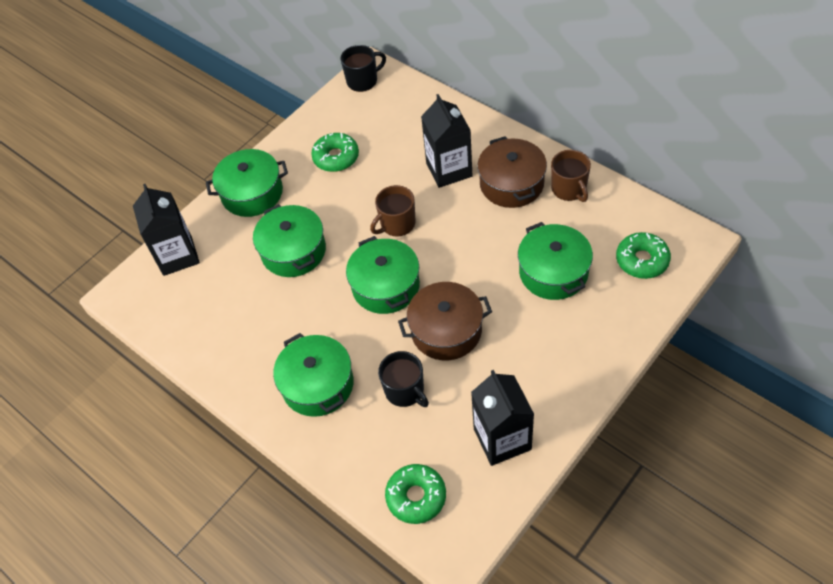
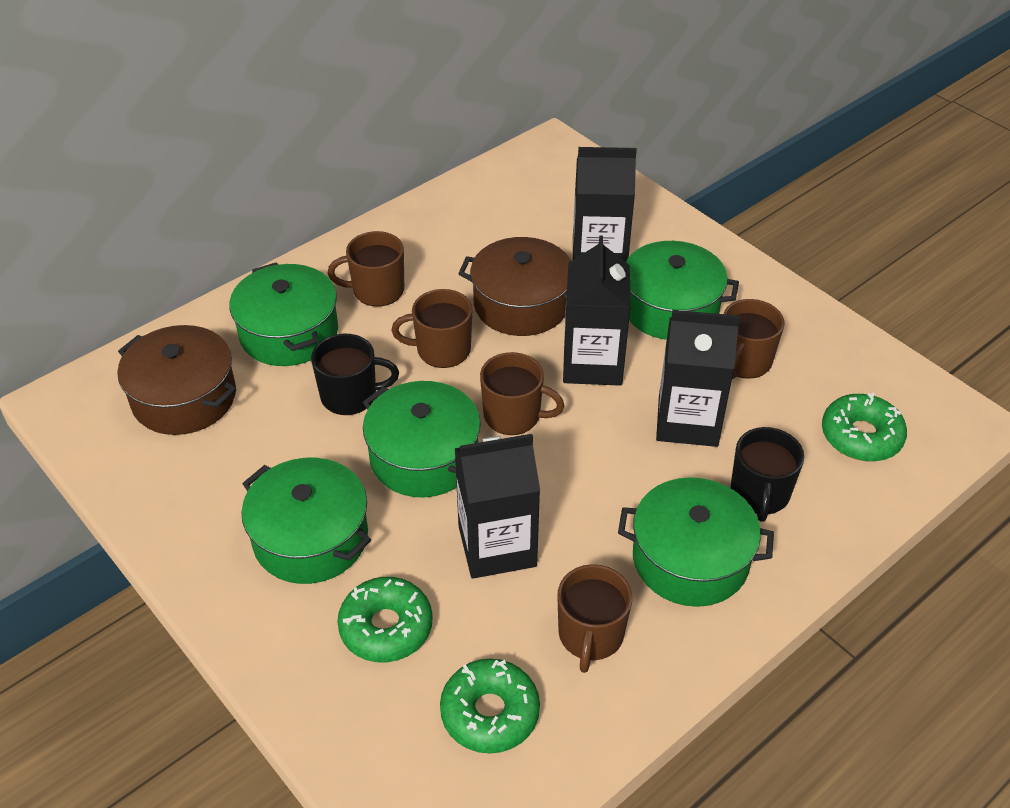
black carton: [133,184,200,276] [421,94,472,188] [471,370,534,466] = 3 -> [454,434,540,579] [563,235,631,386] [573,147,637,262] [656,310,740,447] = 4
brown mug: [370,185,416,237] [551,150,591,202] = 2 -> [328,231,404,307] [391,289,473,368] [480,352,564,435] [557,564,632,673] [723,299,784,379] = 5

